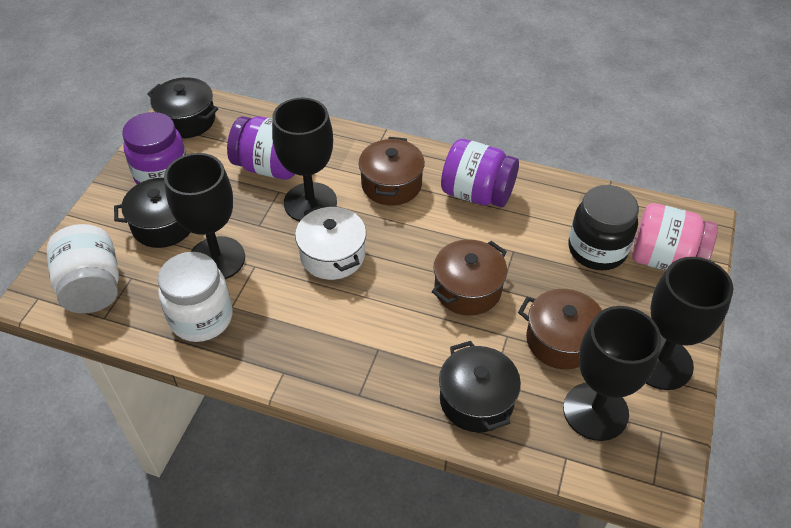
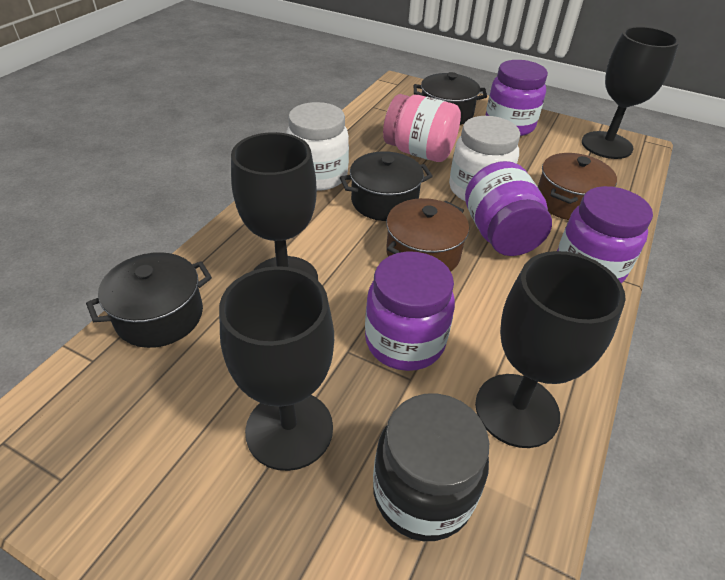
brown pot: [359,137,425,206] [432,239,507,316] [518,289,602,369] = 3 -> [386,198,469,272] [538,153,617,220] = 2
purple jar: [122,112,187,184] [227,116,295,180] [441,139,519,207] = 3 -> [365,251,455,371] [465,161,552,256] [485,60,548,136] [557,186,653,283] = 4
white pot: [295,205,366,280] = 1 -> none = 0

